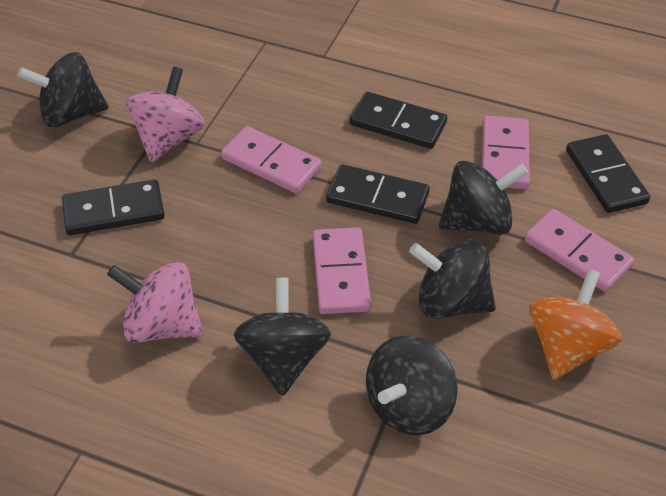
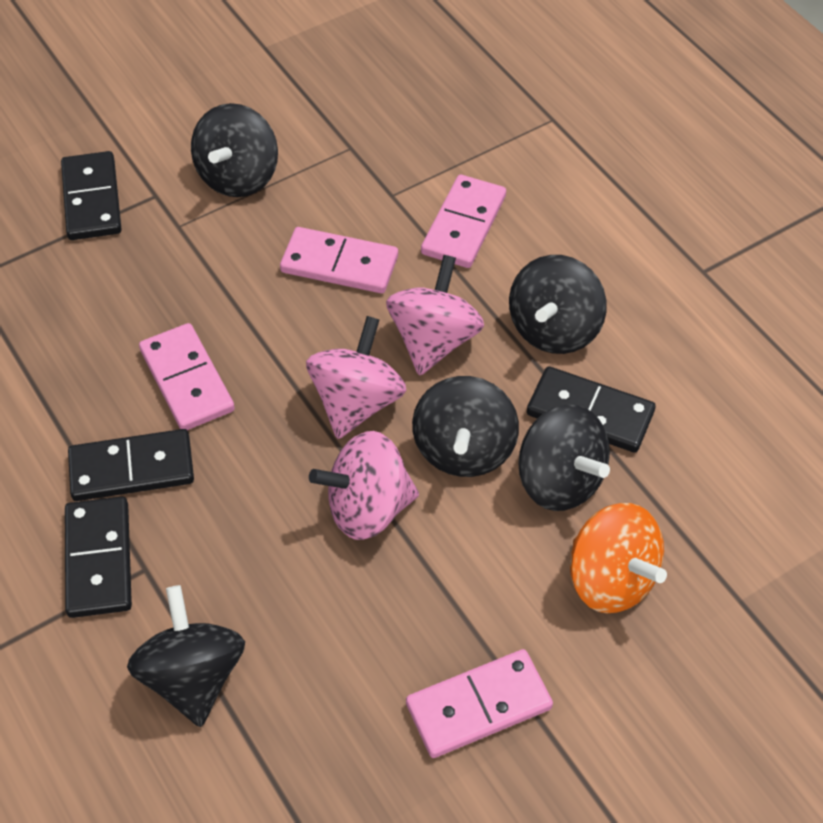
pink spinning top: [107,262,203,343] [125,66,205,163] = 2 -> [306,316,407,439] [309,431,419,540] [386,255,484,376] = 3

